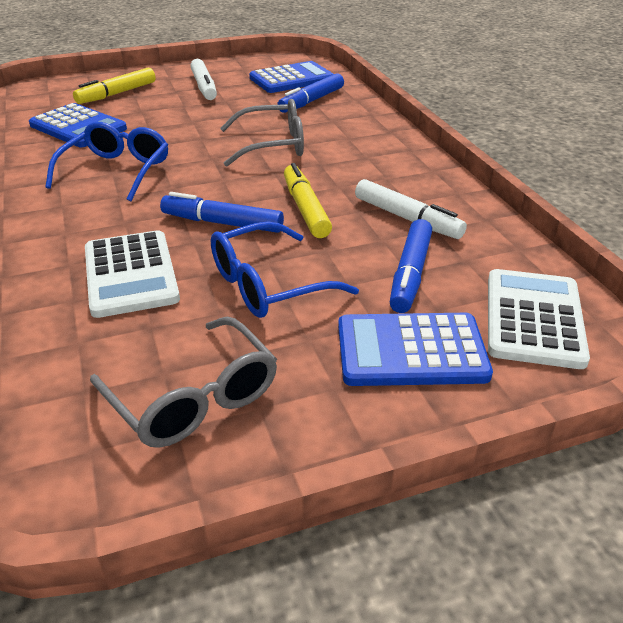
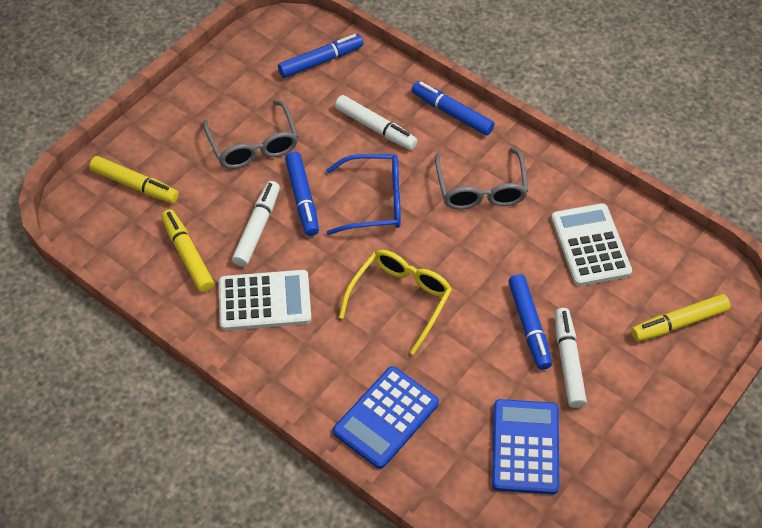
blue calculator: [29,103,127,147] [249,61,333,93] [338,313,493,386] = 3 -> [333,366,439,469] [492,399,559,495] = 2
blue glasses: [45,122,168,201] [211,221,359,318] = 2 -> [326,154,401,235] = 1
blue marker: [160,192,284,233] [277,73,344,113] [390,219,432,313] = 3 -> [278,34,364,78] [285,152,319,236] [411,81,495,136] [508,274,552,370] = 4
white marker: [190,59,217,100] [355,179,467,239] = 2 -> [232,181,280,267] [335,95,418,150] [554,308,587,408] = 3
yellow glasses: none = 0 -> [339,250,452,355] = 1
yellow marker: [73,68,156,104] [284,163,332,238] = 2 -> [89,156,179,203] [161,209,214,292] [631,294,731,341] = 3

